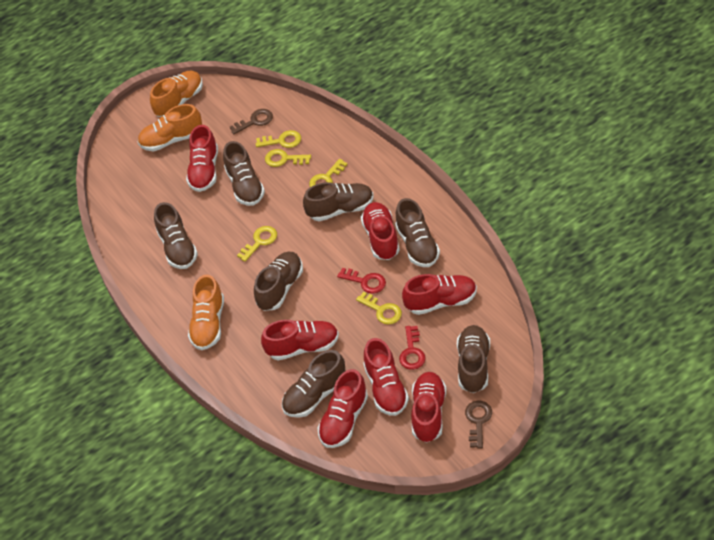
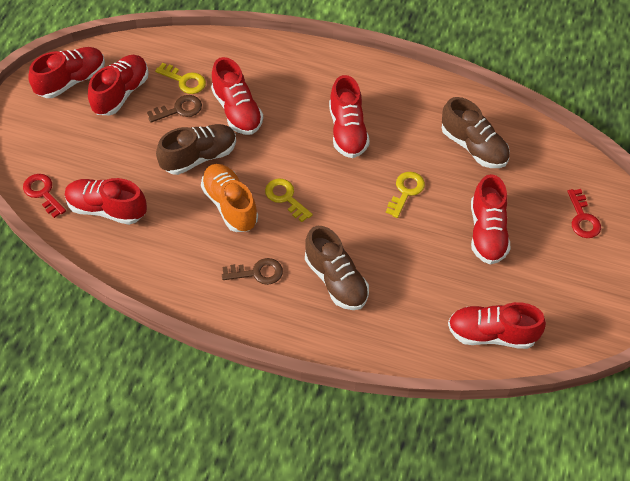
brown shoe: [154,202,198,269] [223,141,265,206] [254,252,303,311] [282,350,345,418] [303,182,374,221] [395,198,440,267] [457,325,490,393] = 7 -> [156,124,236,175] [305,226,369,310] [442,97,510,168] = 3
orange shoe: [138,104,202,151] [150,70,203,117] [188,274,224,350] = 3 -> [201,164,258,232] = 1
yellow key: [237,226,277,262] [256,130,301,148] [265,149,311,167] [309,159,348,187] [356,292,402,325] = 5 -> [155,63,206,94] [265,178,313,222] [386,172,425,218] = 3

